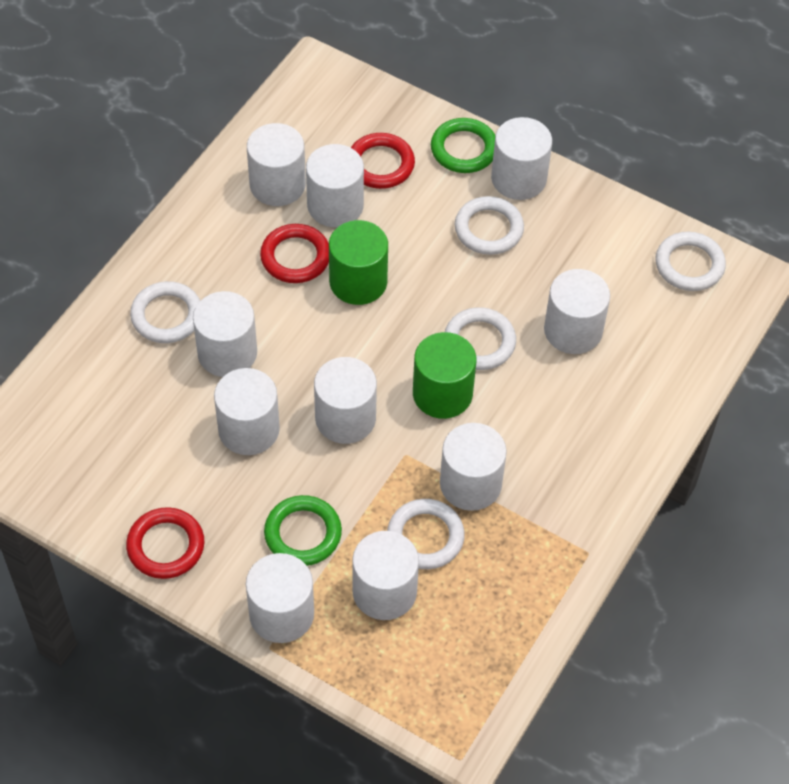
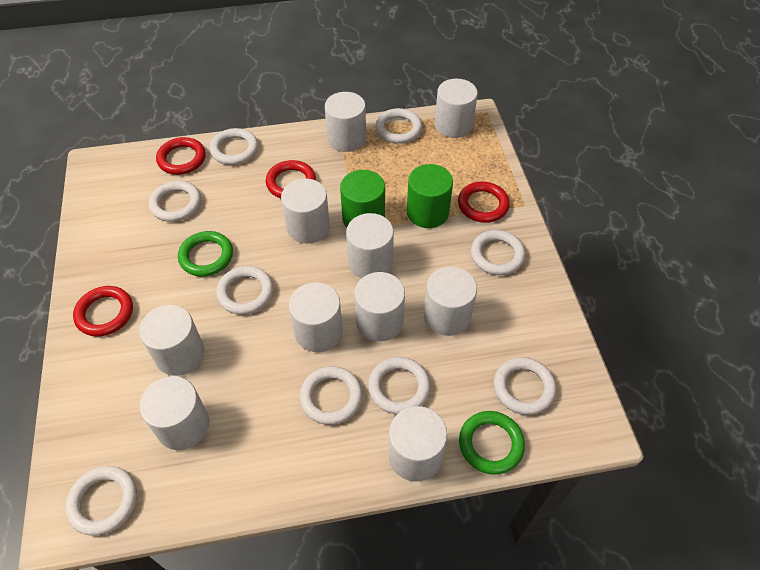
red ring: [126,507,204,579] [260,224,329,283] [351,133,415,189] = 3 -> [73,286,133,337] [156,137,206,175] [266,160,316,198] [458,181,510,223] = 4
white ring: [130,281,200,343] [387,499,465,569] [445,307,516,370] [455,196,524,255] [655,232,726,291] = 5 -> [66,466,137,536] [149,181,201,222] [210,128,258,165] [216,266,273,315] [300,366,362,425] [368,357,430,414] [375,108,422,144] [471,230,525,275] [494,357,556,415] = 9

